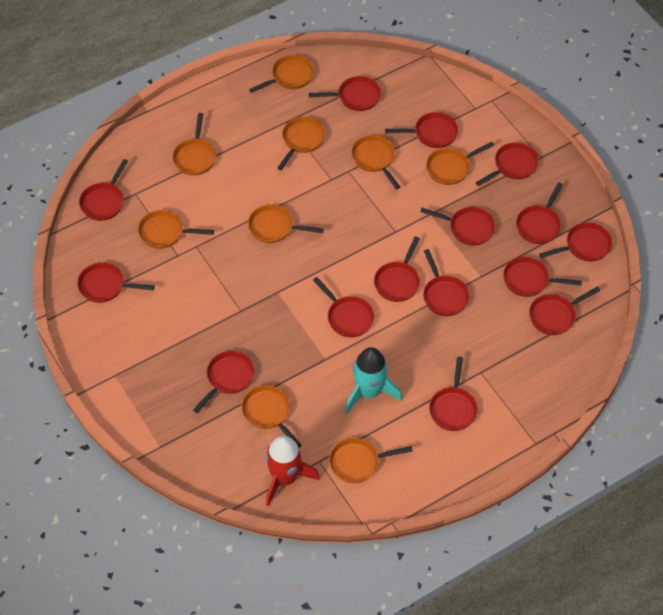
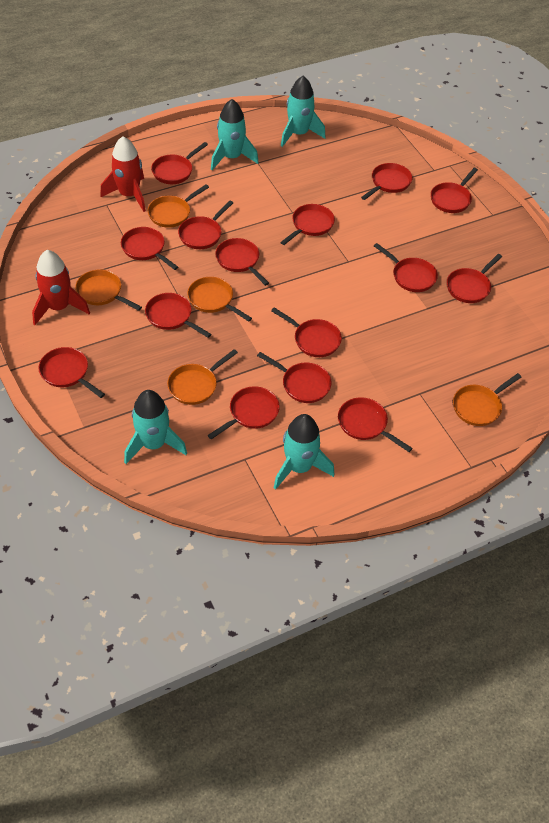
orange pan: [138,210,214,249] [172,113,216,175] [241,385,302,448] [248,205,324,243] [249,55,314,93] [277,117,325,170] [329,438,413,483] [351,135,400,189] [426,142,494,185] = 9 -> [75,269,142,311] [148,184,209,228] [167,349,238,405] [187,277,252,322] [453,373,521,426] = 5
red rocket: [266,436,320,506] = 1 -> [32,250,90,325] [100,136,146,212] = 2
turquoise rocket: [345,347,402,413] = 1 -> [124,390,187,464] [211,99,259,170] [274,414,334,490] [281,76,326,147] = 4

